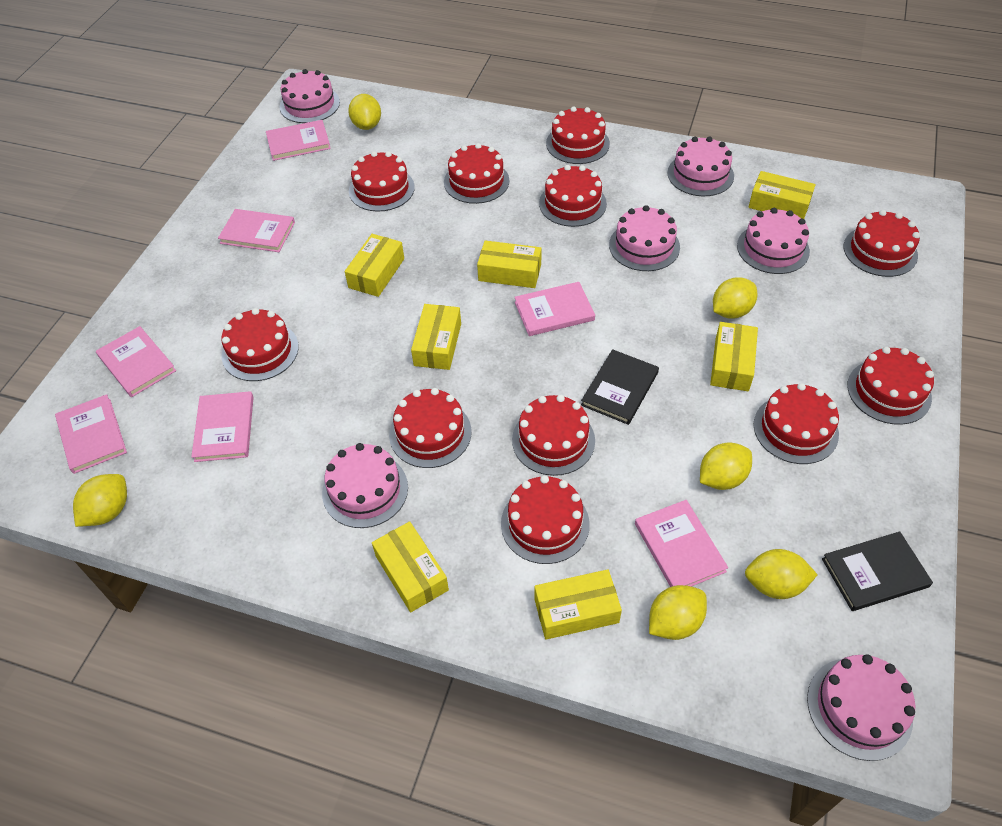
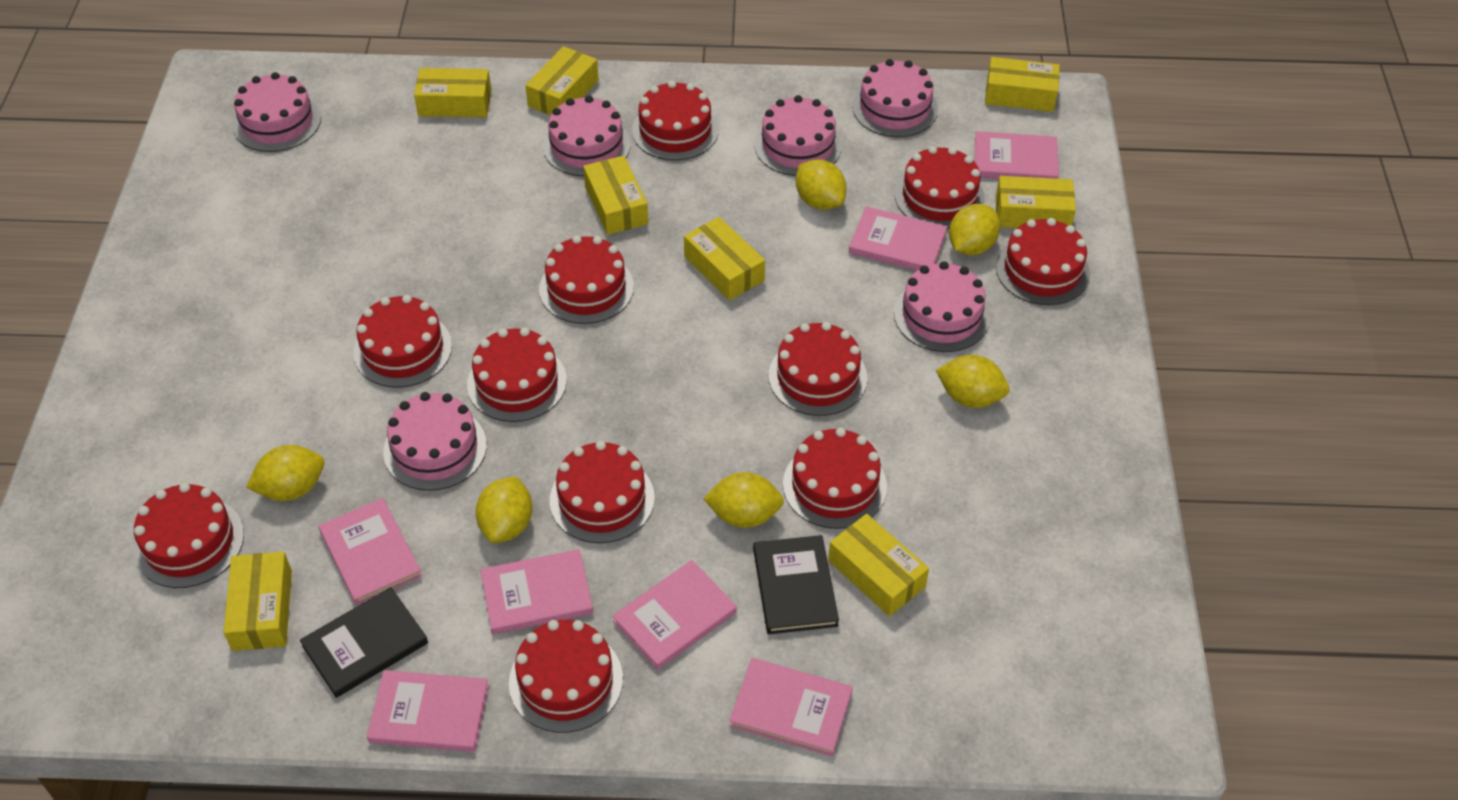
yellow box: [345,234,404,297] [372,521,449,612] [411,304,461,370] [477,240,542,288] [534,569,622,640] [710,322,758,391] [749,171,816,219] = 7 -> [223,552,292,651] [414,68,491,117] [525,46,599,115] [583,156,648,235] [684,217,765,300] [828,514,929,616] [985,57,1060,112] [996,176,1076,228] = 8

